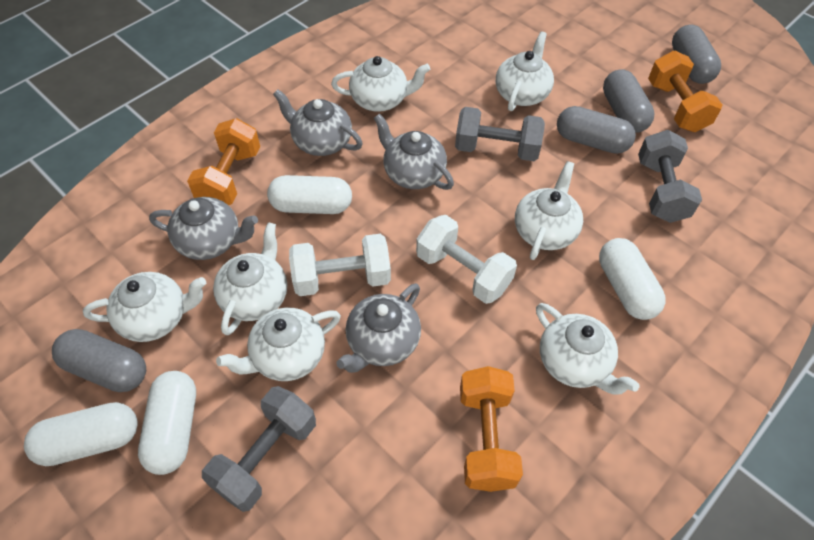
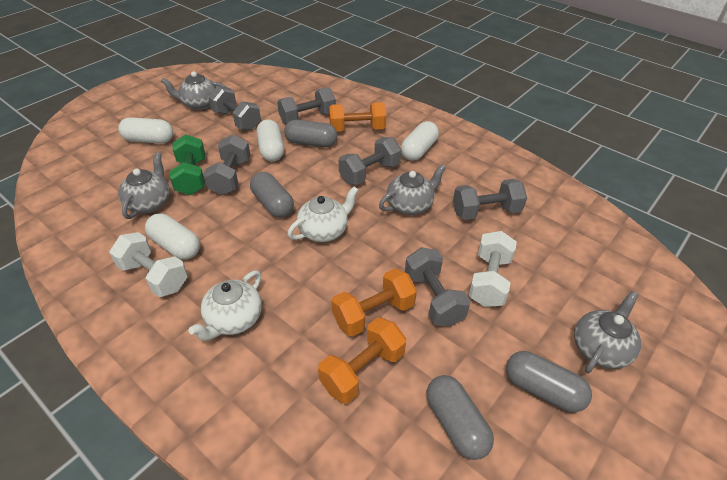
green dumbbell: none = 0 -> [170,134,205,195] = 1
grey dumbbell: [202,386,316,512] [455,107,545,161] [638,130,702,223] = 3 -> [203,135,250,195] [208,86,261,130] [277,87,336,124] [339,137,402,185] [405,247,471,326] [453,179,527,220] = 6
white teapot: [83,272,206,342] [213,222,287,335] [216,308,341,381] [331,56,430,112] [496,31,554,111] [515,161,583,260] [536,303,639,395] = 7 -> [189,270,262,341] [287,186,358,242] = 2

